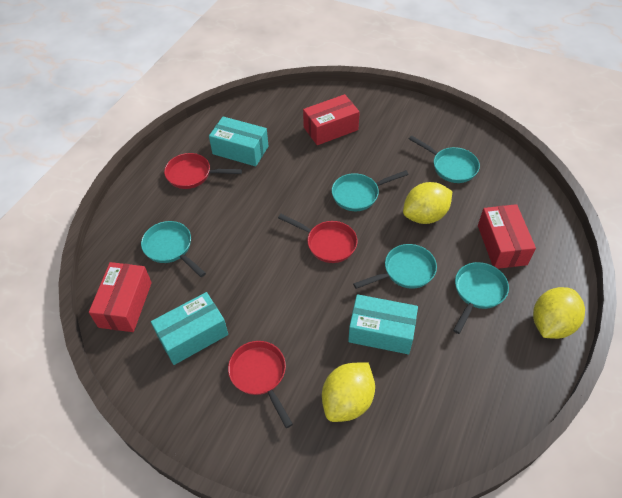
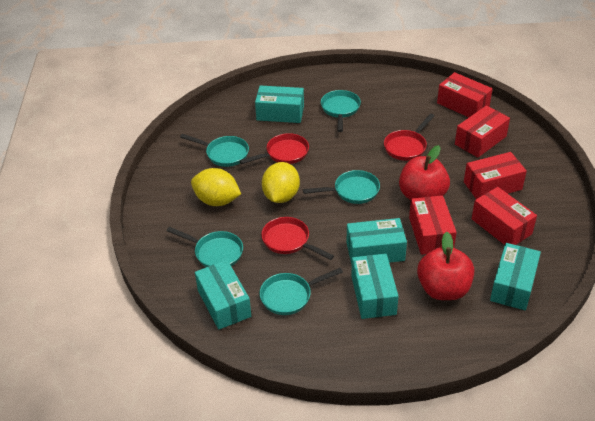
red apple: none = 0 -> [399,145,450,200] [417,232,474,300] = 2
red box: [89,262,152,332] [303,94,360,145] [478,204,536,269] = 3 -> [409,195,457,255] [437,72,493,117] [455,105,510,157] [464,152,527,199] [472,187,537,245] = 5
turquoise box: [151,292,228,365] [209,117,268,166] [348,294,418,354] = 3 -> [195,260,251,330] [255,85,304,123] [346,218,407,265] [351,254,398,319] [490,243,541,310] = 5
yellow lemon: [322,362,375,422] [403,182,452,224] [533,287,585,339] = 3 -> [191,168,241,206] [262,162,300,203] = 2

